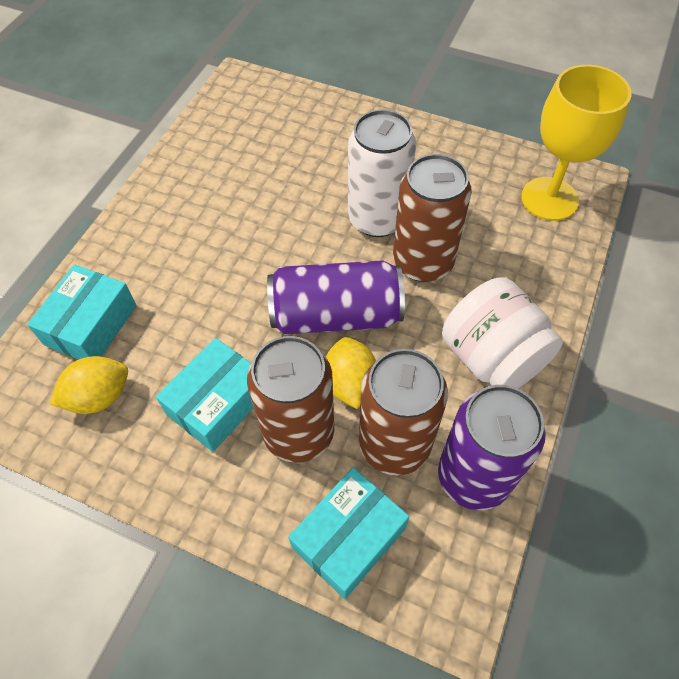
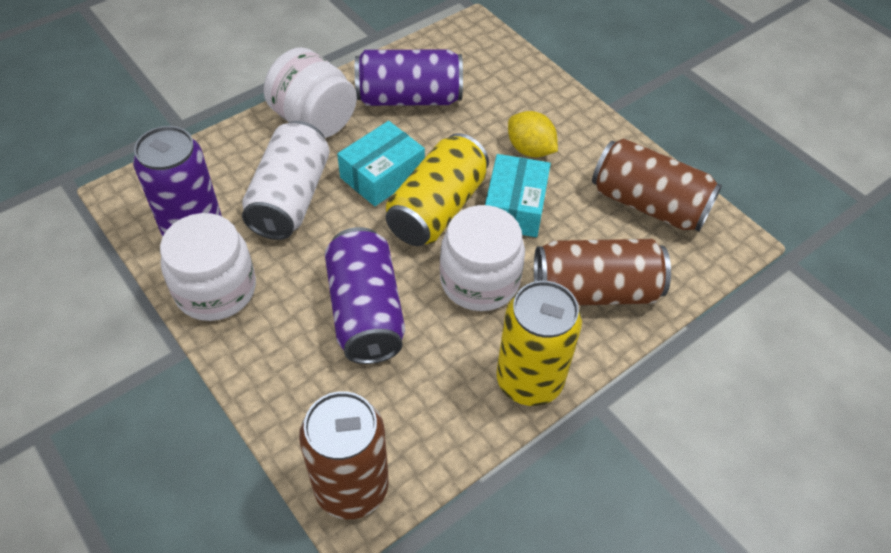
purple can: [267,260,405,334] [438,385,546,510] = 2 -> [133,126,222,237] [325,227,405,364] [355,49,463,106] = 3
turquoise box: [27,264,137,359] [156,338,253,452] [288,467,409,599] = 3 -> [337,121,425,206] [485,154,551,237] = 2
white jar: [442,277,563,388] = 1 -> [160,213,256,321] [264,47,357,138] [440,205,525,311] = 3
yellow can: none = 0 -> [386,133,489,246] [496,281,582,406] = 2
yellow goblet: [521,65,631,221] = 1 -> none = 0
yellow lemon: [50,356,128,414] [326,337,376,409] = 2 -> [508,111,558,158] = 1

